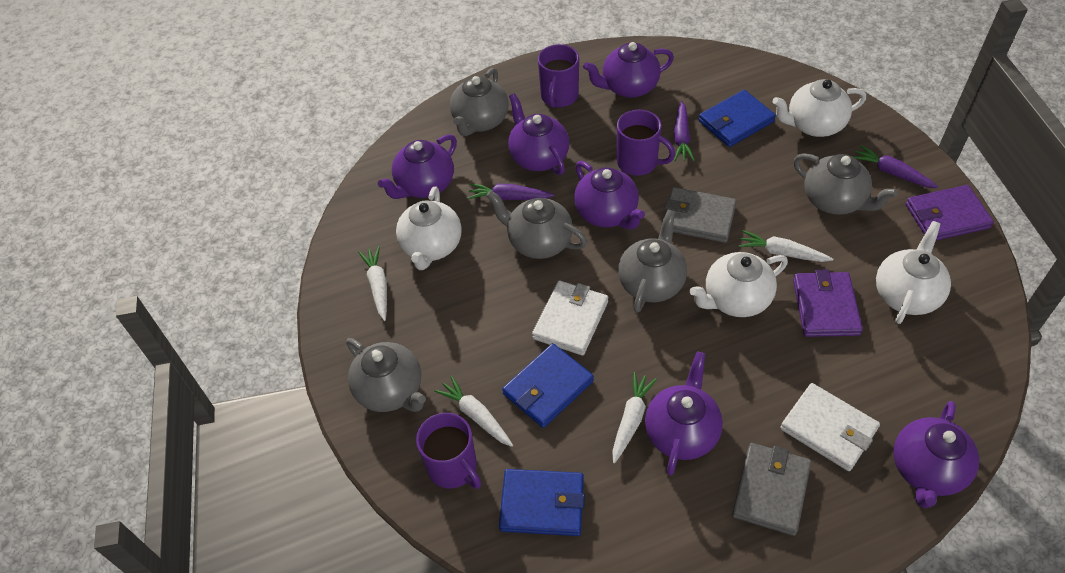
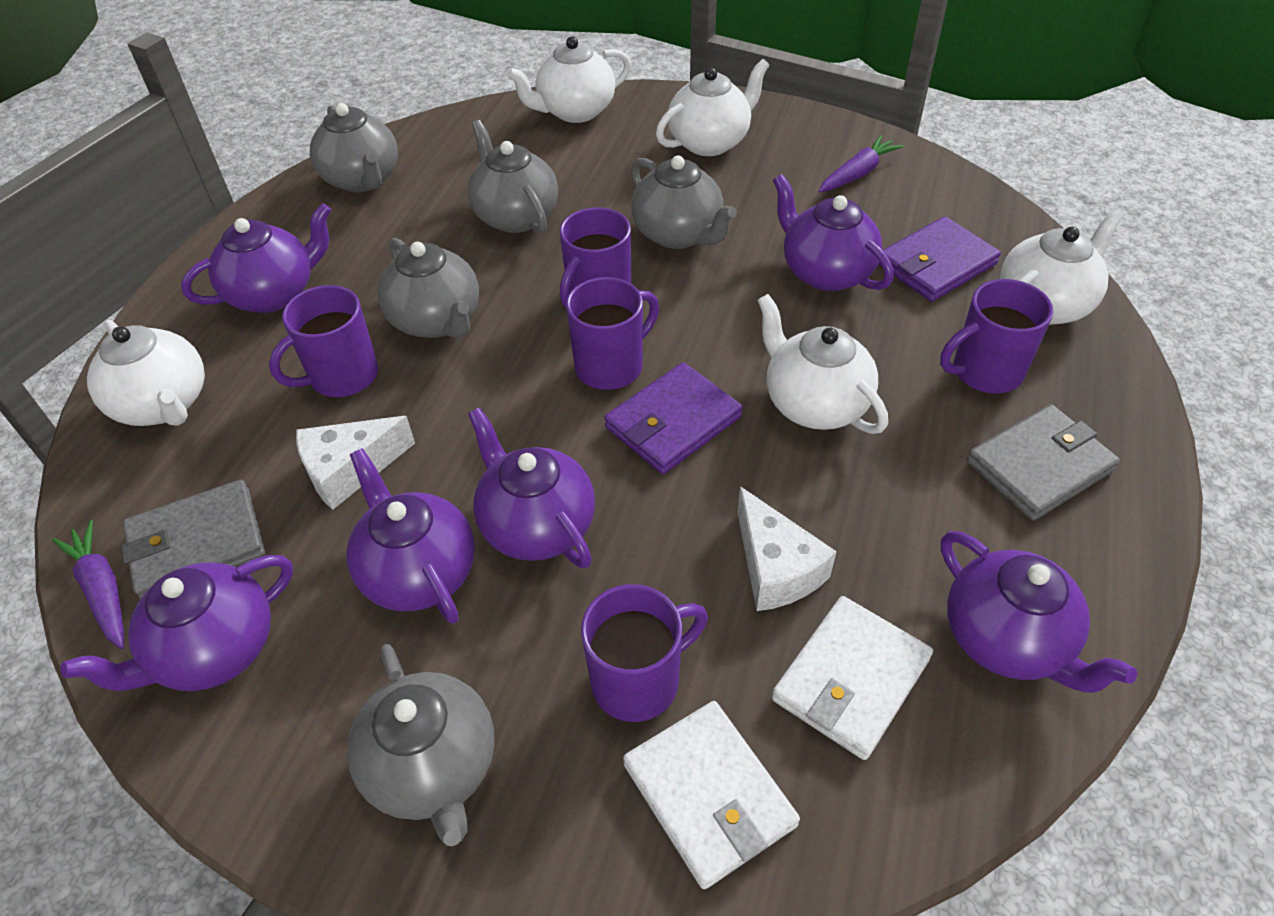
blue wallet: [499,469,585,536] [502,343,594,428] [699,90,776,147] = 3 -> none = 0
purple carrot: [467,183,554,200] [674,101,695,161] [852,145,939,188] = 3 -> [52,520,124,649] [819,135,903,193] = 2
purple mug: [416,413,481,489] [538,44,579,108] [617,110,675,176] = 3 -> [269,285,378,397] [560,207,631,307] [566,277,659,390] [581,584,708,722] [940,279,1053,394] = 5
white carrot: [358,246,387,321] [434,376,513,447] [612,372,657,464] [739,230,833,262] = 4 -> none = 0
white cheese: none = 0 -> [296,416,415,510] [738,486,837,611] = 2
white teapot: [396,187,462,270] [690,252,788,317] [773,79,866,137] [876,221,951,324] = 4 -> [87,320,205,426] [506,37,631,123] [656,59,769,156] [758,294,888,434] [1000,208,1125,325] = 5

